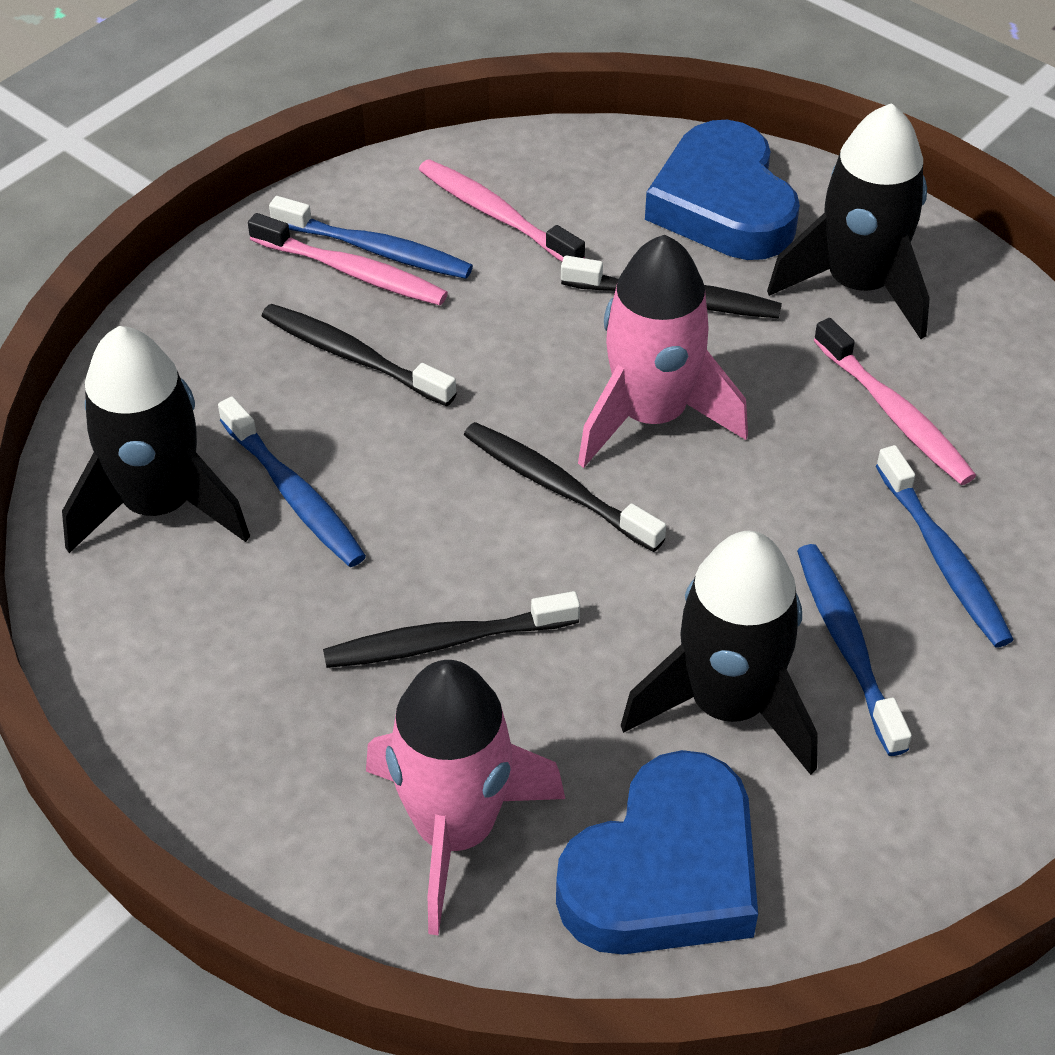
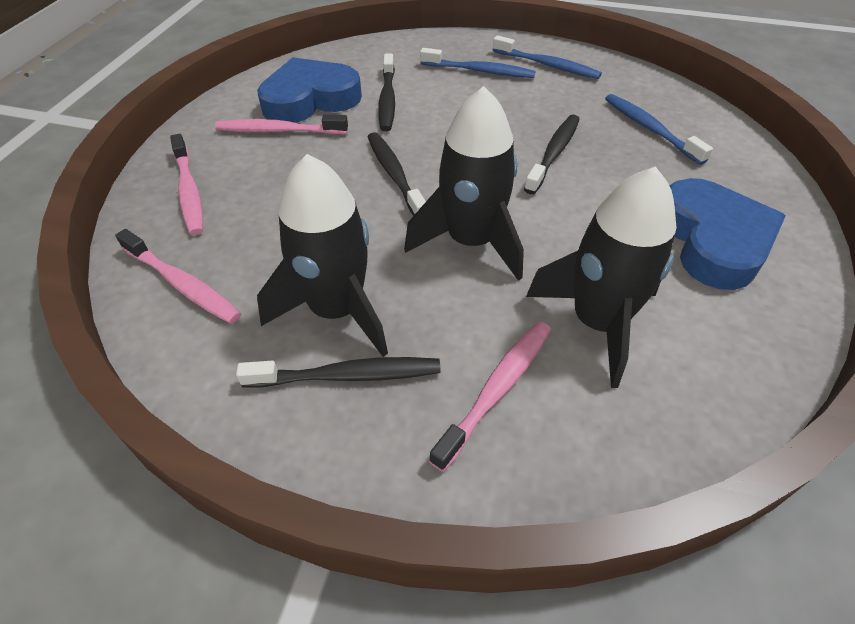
blue toothbrush: [218,396,366,567] [269,196,473,279] [797,544,912,756] [876,445,1014,648] = 4 -> [420,48,536,78] [493,35,602,79] [605,94,713,165] = 3
pink rocket: [366,660,565,935] [578,235,748,468] = 2 -> none = 0
pink toothbrush: [248,213,448,305] [418,159,585,262] [814,318,976,485] = 3 -> [115,229,241,324] [170,134,203,235] [215,114,348,134] [429,321,551,472] = 4

